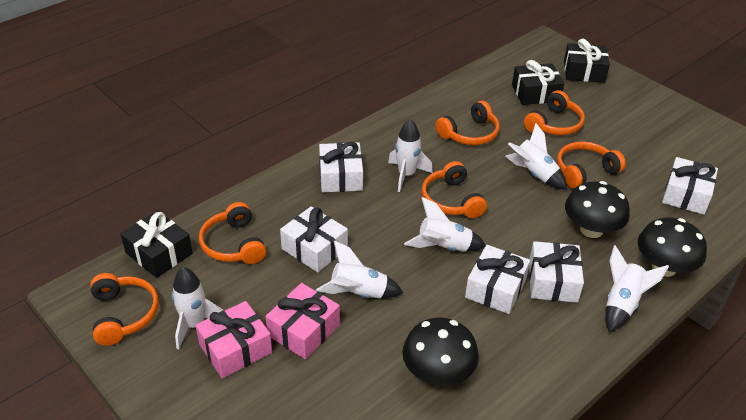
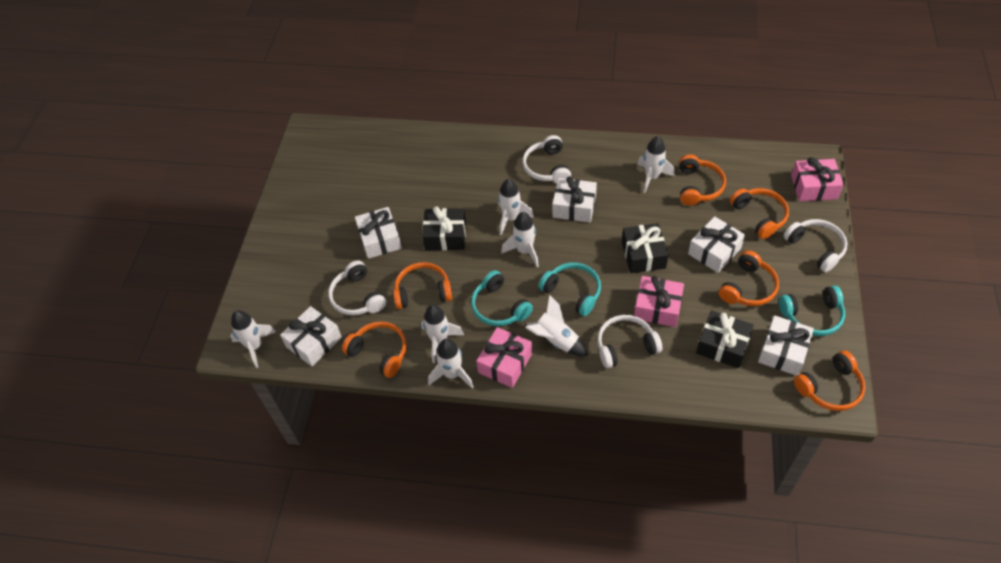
black mushroom: [402,318,479,386] [565,181,630,238] [638,217,707,277] = 3 -> none = 0
pink gift: [195,301,272,378] [265,283,340,359] = 2 -> [476,327,532,388] [634,276,684,327] [791,157,844,201] = 3
turquoise headphones: none = 0 -> [471,270,533,326] [539,262,601,316] [779,286,845,336] = 3
white headphones: none = 0 -> [328,261,386,315] [522,135,571,184] [597,315,662,369] [784,219,847,272] = 4
white rocket: [171,267,223,349] [316,241,403,299] [388,119,433,192] [404,197,486,252] [505,123,567,190] [605,245,669,332] = 6 -> [230,310,276,368] [421,305,464,363] [428,339,474,388] [498,179,534,235] [501,212,539,267] [525,295,588,356] [637,136,674,193] = 7

